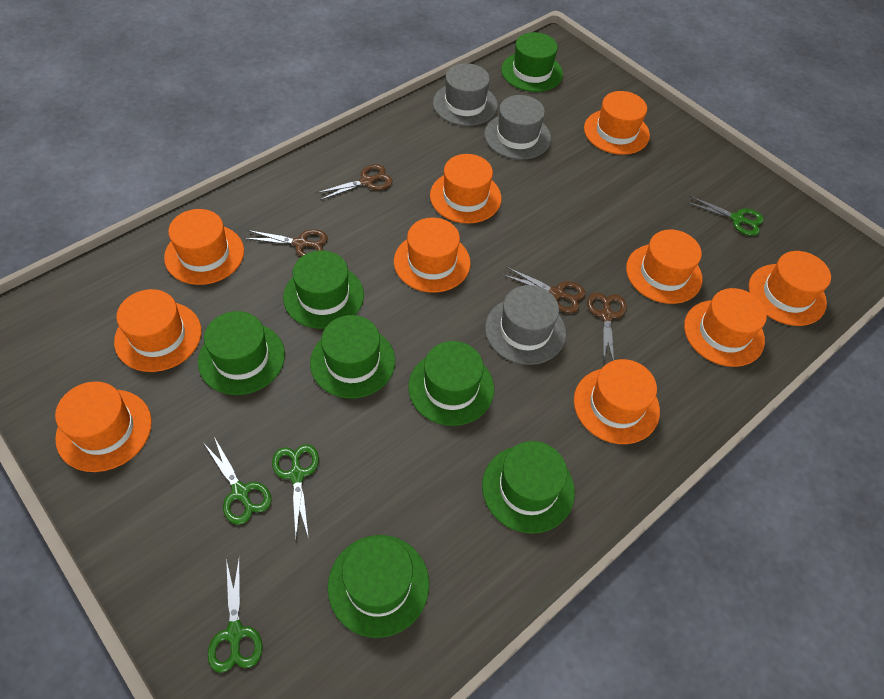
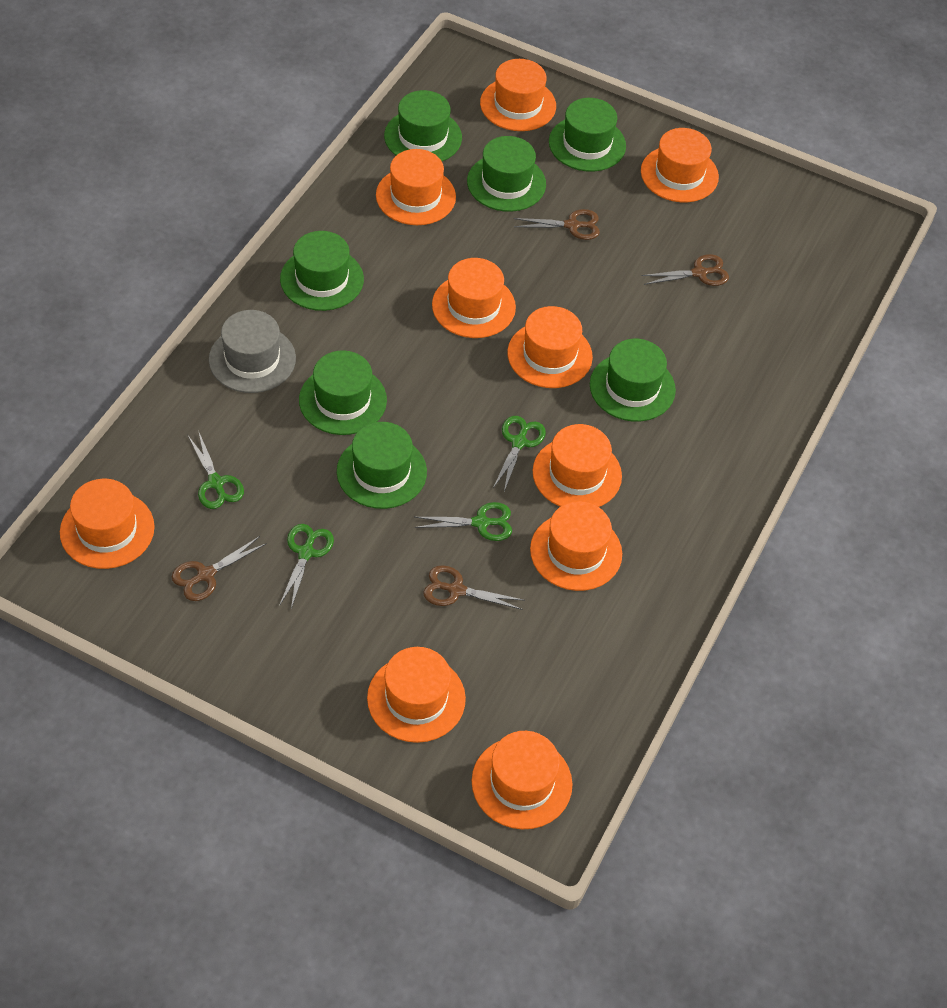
grey hat: [433,63,498,126] [484,95,551,160] [485,285,566,365] = 3 -> [209,310,296,393] = 1

